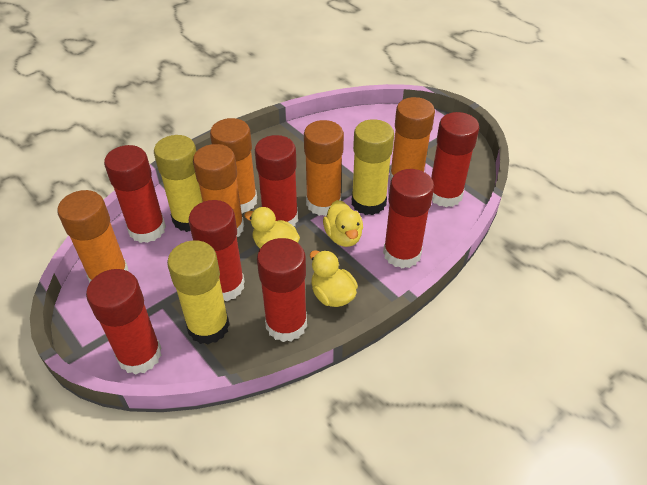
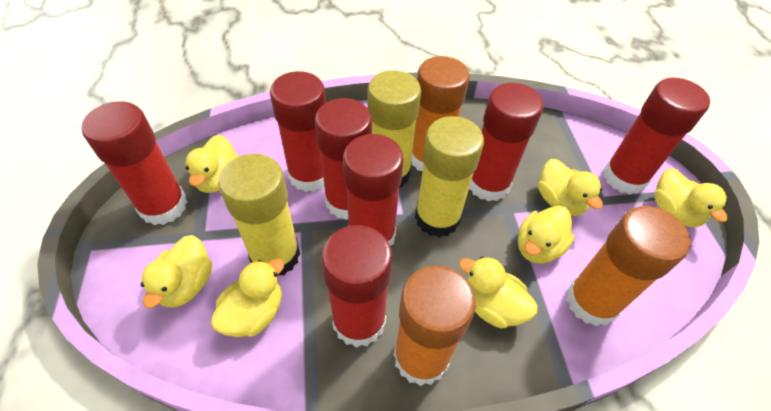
orange glue stick: [57,190,128,282] [193,144,244,237] [210,118,257,213] [304,120,344,216] [389,97,435,180] = 5 -> [394,266,476,386] [411,56,470,172] [566,206,691,326] = 3
yellow duck: [244,207,300,248] [310,250,358,307] [323,200,363,247] = 3 -> [141,235,212,308] [185,135,239,193] [211,258,284,337] [459,256,538,328] [518,206,575,264] [538,159,603,216] [654,168,728,227] = 7

